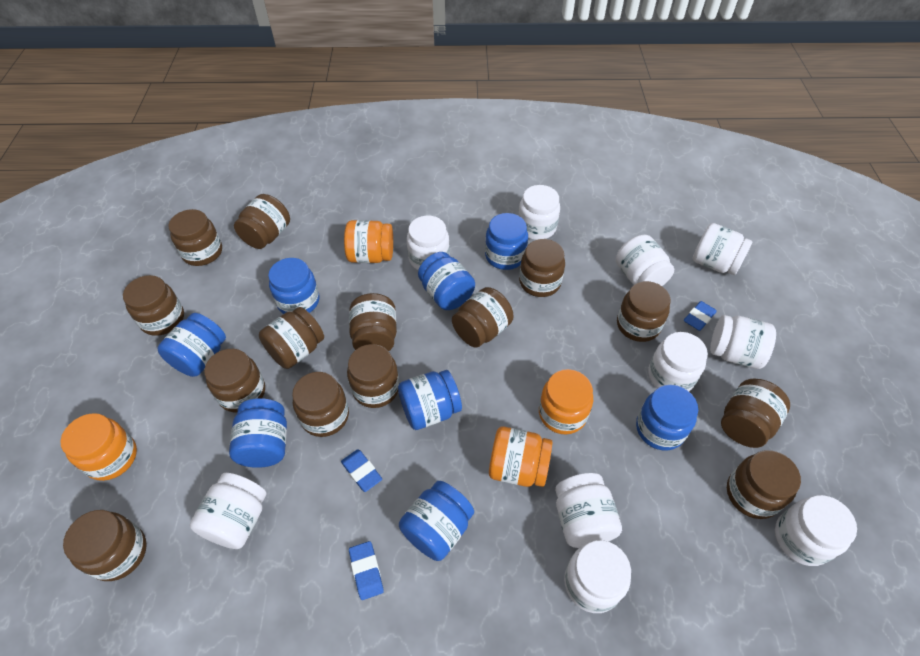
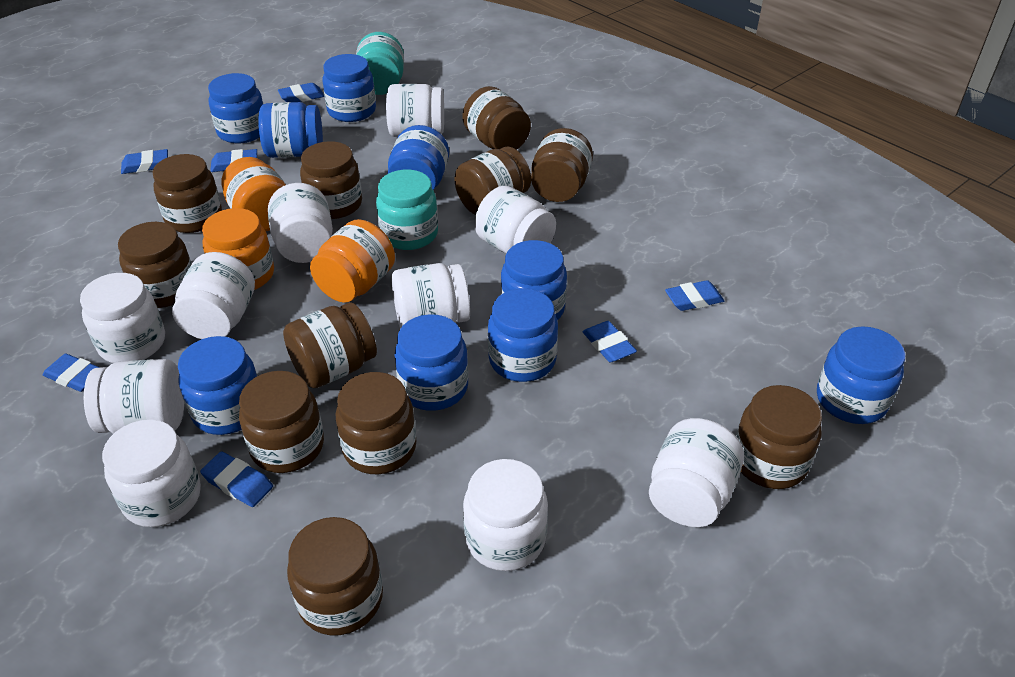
blue eraser: [341,449,382,492] [349,541,384,600] [684,301,717,331] = 3 -> [43,354,100,392] [121,149,168,174] [200,451,273,507] [210,149,257,172] [278,83,324,102] [583,321,637,362] [665,280,724,311] = 7
blue jar: [157,313,226,377] [229,398,287,468] [268,258,320,314] [398,370,462,430] [399,481,474,561] [418,252,475,310] [485,213,528,270] [636,385,698,451] = 8 -> [178,336,257,435] [208,73,263,143] [258,102,323,158] [322,54,376,122] [388,125,449,190] [395,314,468,411] [488,289,558,382] [501,240,567,320] [817,326,906,424] = 9
brown jar: [63,510,147,581] [123,275,184,336] [168,209,222,266] [204,349,265,413] [234,194,290,249] [259,307,324,369] [292,372,349,437] [347,344,399,408] [349,293,397,351] [452,287,514,348] [519,239,565,297] [617,281,671,342] [721,379,790,448] [727,450,801,519] = 14 -> [118,222,192,308] [153,154,222,233] [239,371,324,473] [283,302,377,388] [287,517,383,635] [300,141,362,219] [336,372,416,474] [455,147,531,215] [462,86,531,150] [531,128,593,202] [736,385,822,489] = 11
orange jar: [61,413,137,481] [344,220,393,263] [489,426,552,487] [539,369,593,434] = 4 -> [202,208,274,290] [221,157,286,231] [310,219,395,303] = 3
turquoise jar: none = 0 -> [356,32,404,95] [376,170,438,250] = 2

